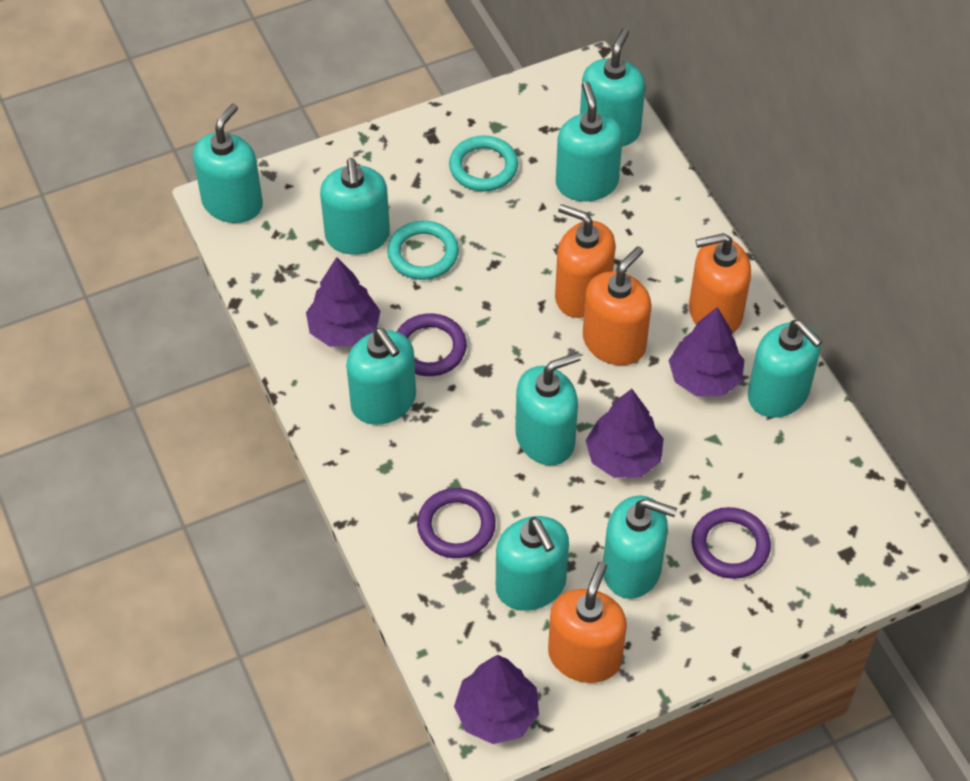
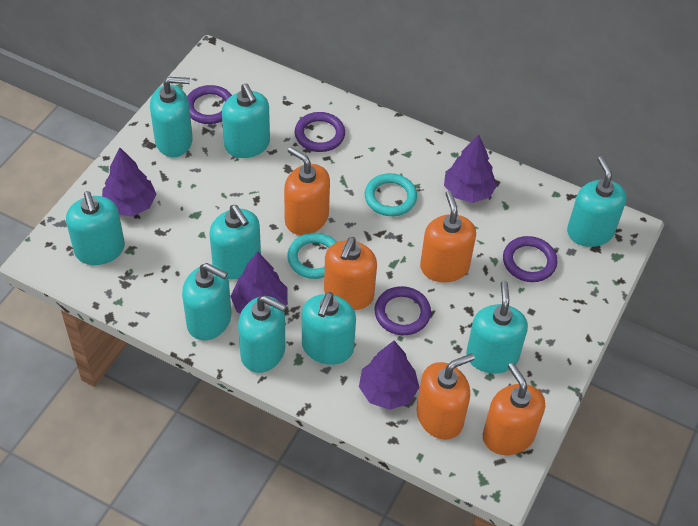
orange soap dispenser: [548,562,627,683] [555,204,615,318] [583,246,651,365] [689,233,751,334] = 4 -> [284,147,330,235] [324,237,377,310] [416,353,475,440] [420,191,476,282] [483,363,545,455] = 5
purple ring: [397,313,467,376] [417,488,496,558] [692,507,771,579] = 3 -> [187,85,232,124] [295,112,345,152] [374,286,431,335] [503,236,557,282] = 4

